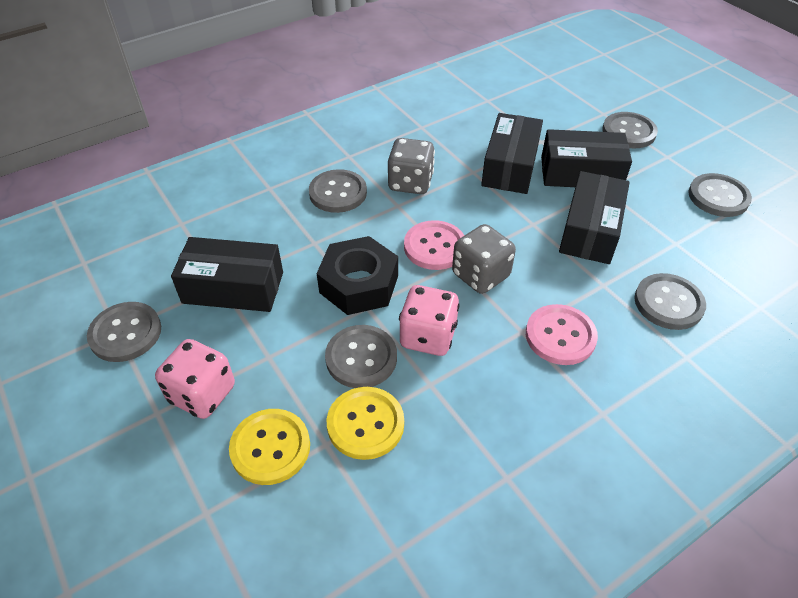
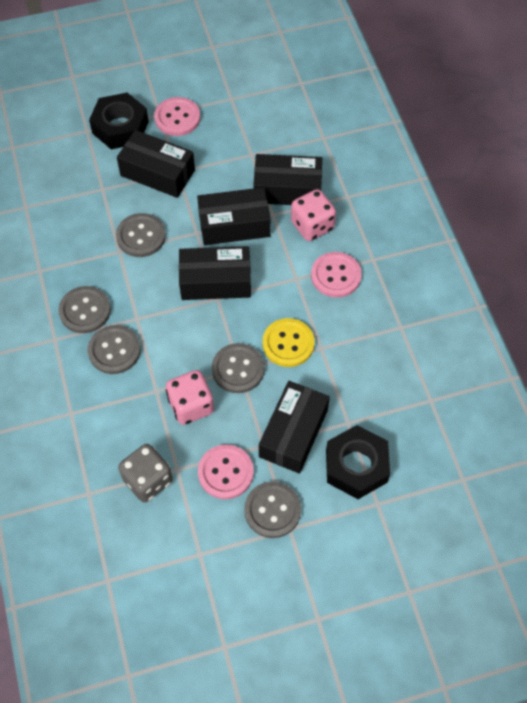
black box: [171,237,283,312] [481,113,543,194] [541,129,632,187] [559,171,630,264] = 4 -> [117,130,195,198] [179,246,251,300] [197,187,271,245] [253,154,322,205] [259,381,330,474] = 5
black nut: [317,236,398,315] = 1 -> [89,93,149,149] [326,425,390,499] = 2
grey button: [87,302,161,362] [309,169,367,213] [325,325,397,388] [602,112,658,148] [634,273,706,330] [688,173,752,217] = 6 -> [58,286,111,333] [88,325,141,374] [116,213,166,257] [212,343,265,393] [244,482,301,538] = 5
grey dice: [388,138,435,194] [452,224,516,294] = 2 -> [118,444,173,503] = 1
pink button: [404,220,464,270] [526,304,598,365] = 2 -> [154,97,200,136] [198,445,254,499] [311,252,362,298] = 3
yellow button: [229,409,310,485] [327,387,404,460] = 2 -> [263,318,315,367] = 1

